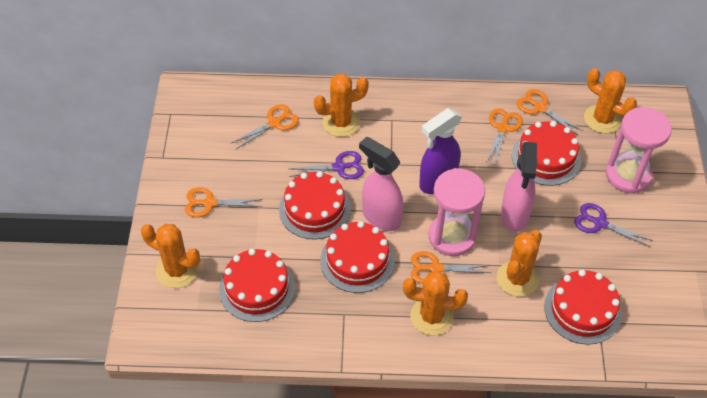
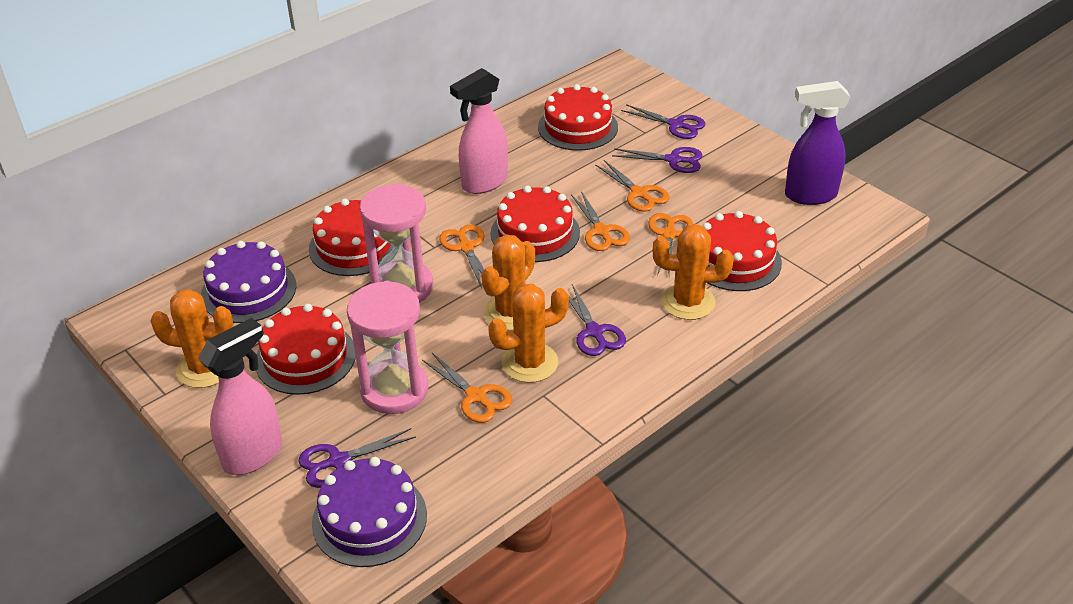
orange cactus: [141,224,200,288] [314,74,369,137] [403,270,468,335] [497,230,542,297] [584,68,637,133] = 5 -> [150,289,233,388] [481,235,535,331] [488,284,569,383] [653,224,734,320] = 4
purple cake: none = 0 -> [201,241,296,323] [312,457,427,567] = 2
purple scissors: [289,151,364,179] [574,203,653,247] = 2 -> [298,428,416,488] [569,284,626,356] [612,147,703,173] [621,104,705,139] = 4

